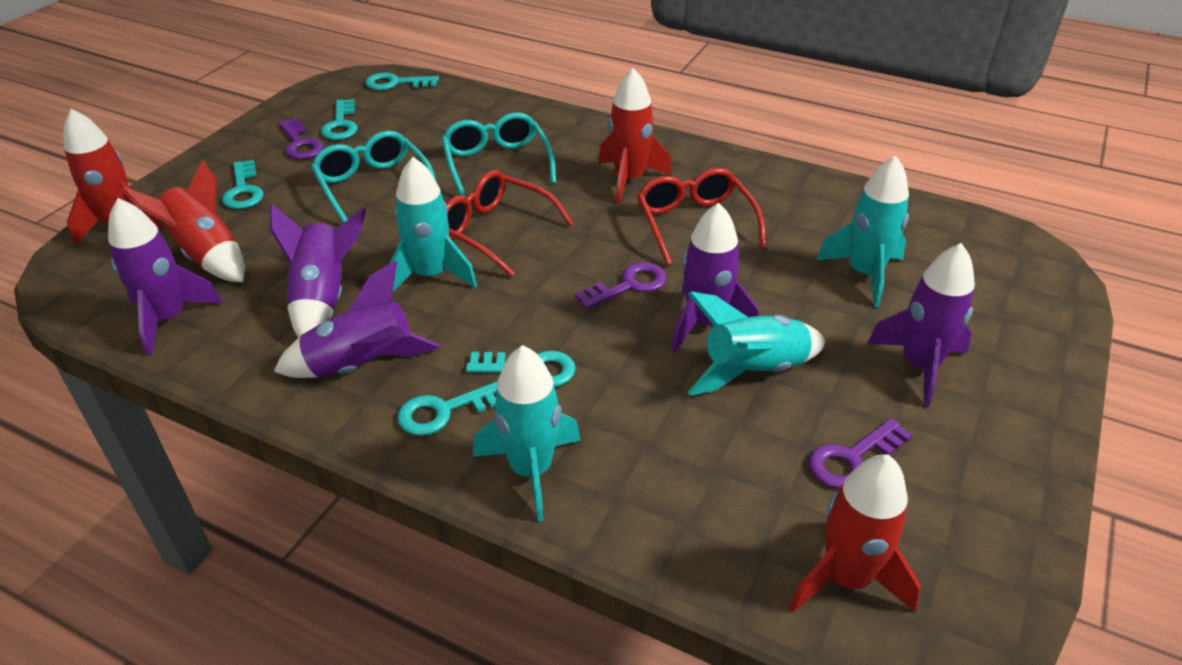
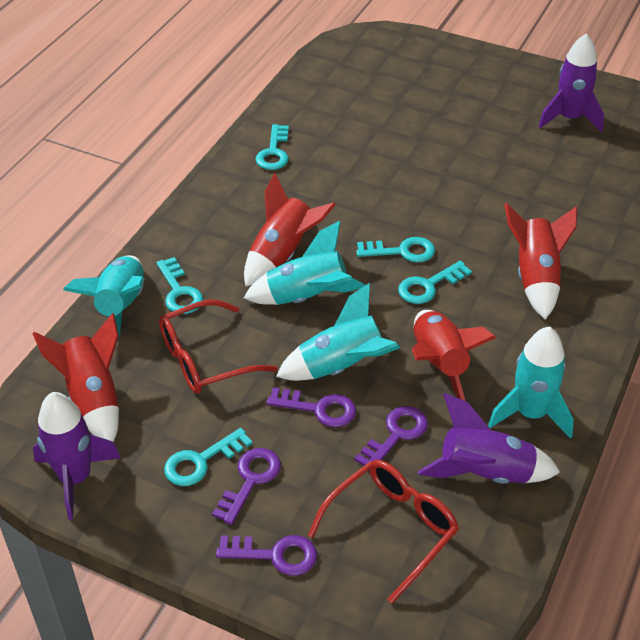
purple key: [279,118,323,159] [575,262,667,310] [809,418,912,489] = 3 -> [212,448,281,525] [216,535,317,576] [267,387,356,427] [354,406,428,471] = 4
purple rocket: [108,198,223,356] [270,204,366,338] [274,261,440,378] [671,202,758,353] [867,243,975,407] = 5 -> [33,392,121,520] [417,393,560,484] [538,33,604,132] = 3
turquoise glasses: [311,131,437,223] [441,112,556,197] = 2 -> none = 0

